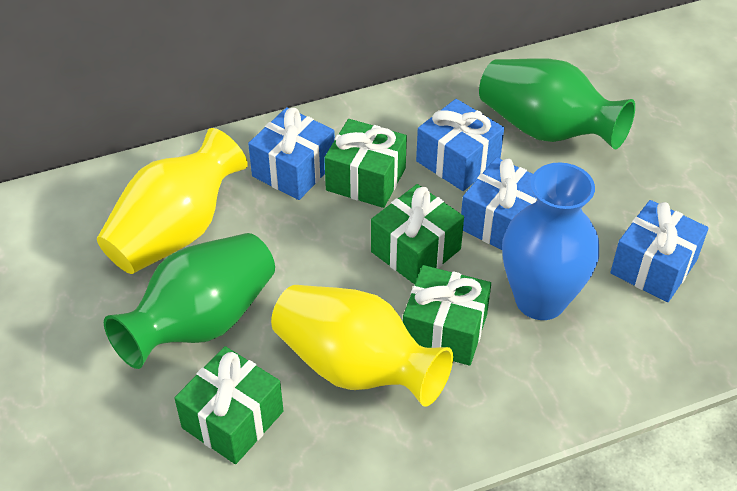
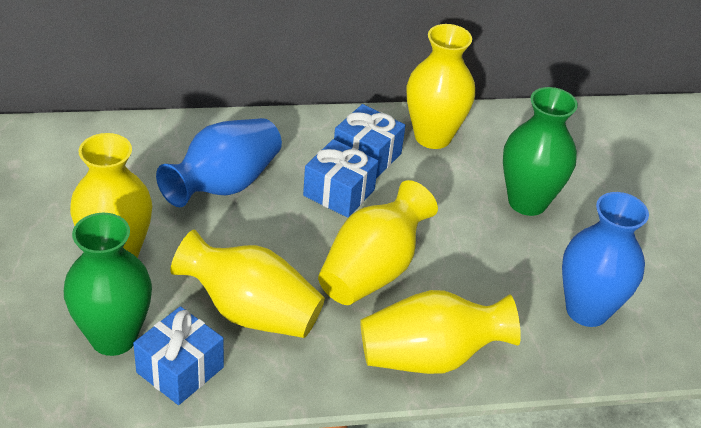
blue gift: [248,107,335,200] [416,99,504,191] [461,157,537,250] [610,200,709,302] = 4 -> [133,306,224,405] [303,139,378,218] [334,104,406,178] = 3
blue vase: [502,162,599,320] = 1 -> [156,118,282,207] [562,192,649,327] = 2
green gift: [174,346,283,464] [324,119,407,208] [371,184,464,284] [403,265,491,366] = 4 -> none = 0
yellow vase: [97,128,248,274] [271,285,453,407] = 2 -> [70,133,152,258] [170,229,325,338] [318,180,438,305] [360,290,521,374] [406,24,475,149] = 5

